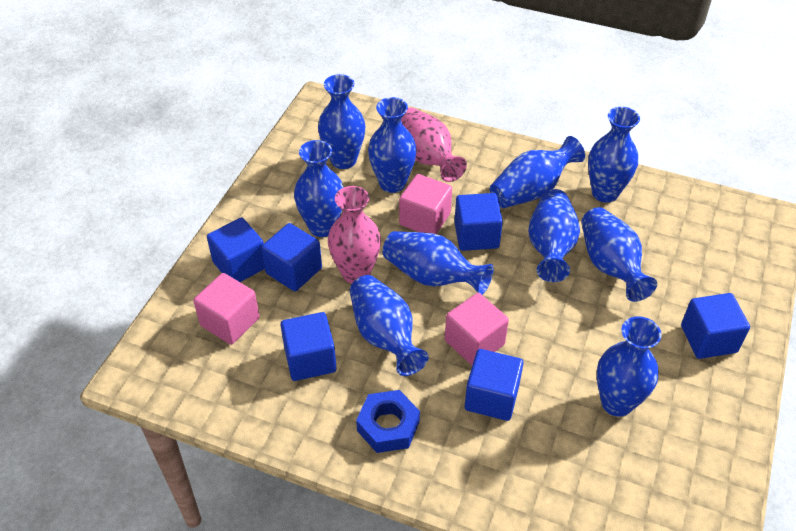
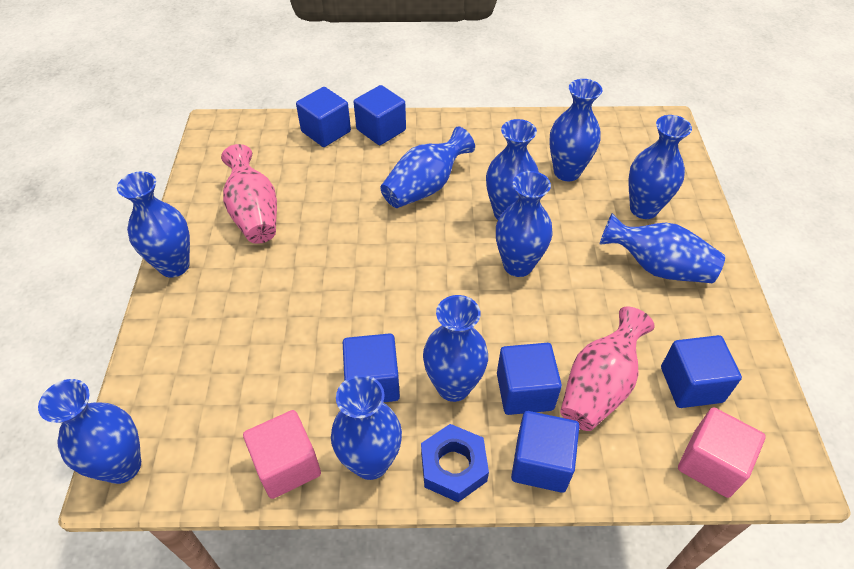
pink cube: [193,273,260,345] [399,174,452,234] [445,293,509,365] = 3 -> [243,410,321,499] [678,407,766,498] = 2

